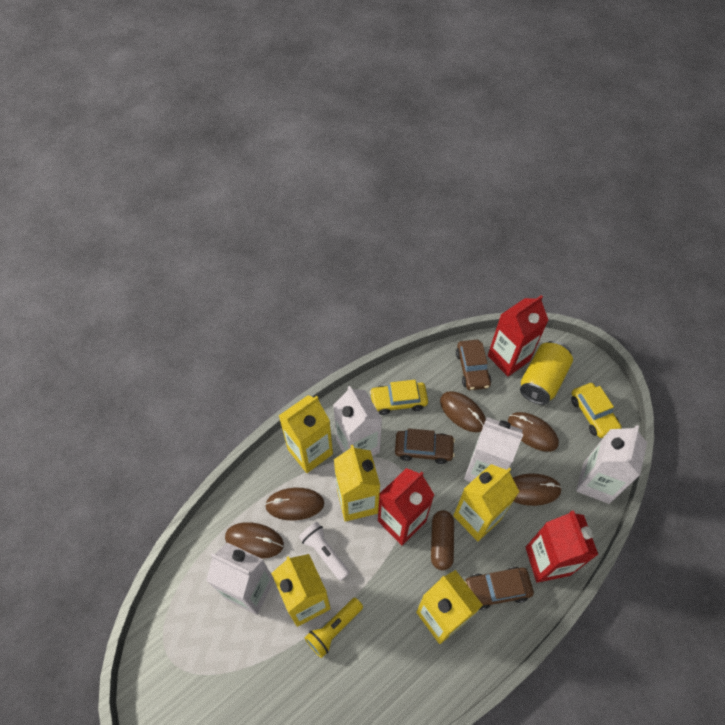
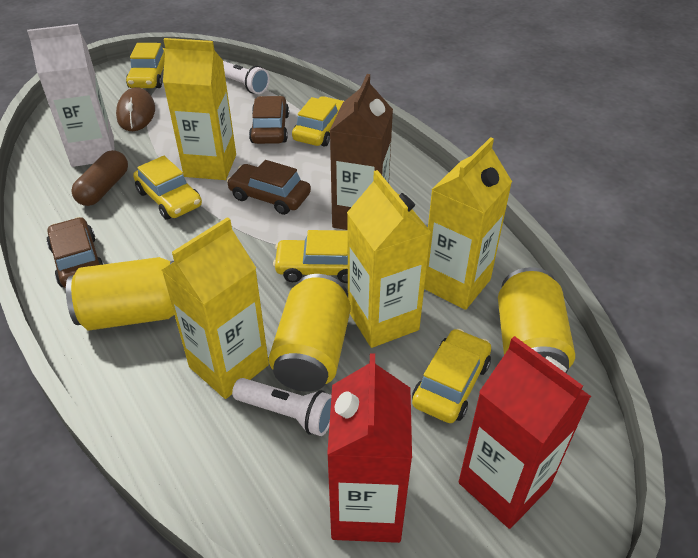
brown carton: none = 0 -> [330,74,393,230] = 1
brown mouse: [225,522,284,558] [265,488,324,520] [440,391,486,432] [508,412,559,452] [513,473,562,506] = 5 -> [116,87,155,131] = 1
red carton: [378,468,434,545] [488,295,549,376] [525,510,598,583] = 3 -> [327,353,412,543] [459,336,591,529] = 2
white carton: [206,542,274,615] [333,386,382,456] [464,417,524,482] [576,425,647,504] = 4 -> [27,24,115,167] = 1
white flashlight: [299,522,350,581] = 1 -> [223,61,270,94] [232,378,332,436] = 2
yellow can: [520,341,573,405] = 1 -> [66,257,174,330] [269,274,351,392] [498,267,575,373] = 3
yellow car: [370,380,428,415] [571,383,622,438] = 2 -> [126,43,165,88] [133,156,202,220] [273,230,348,283] [292,96,344,146] [412,329,491,423] = 5
yellow carton: [271,554,331,627] [279,395,333,473] [334,445,380,522] [416,570,483,644] [453,464,519,541] = 5 -> [162,217,269,399] [163,38,236,180] [347,170,431,348] [424,137,512,310] = 4
yellow flashlight: [305,598,363,658] = 1 -> none = 0

